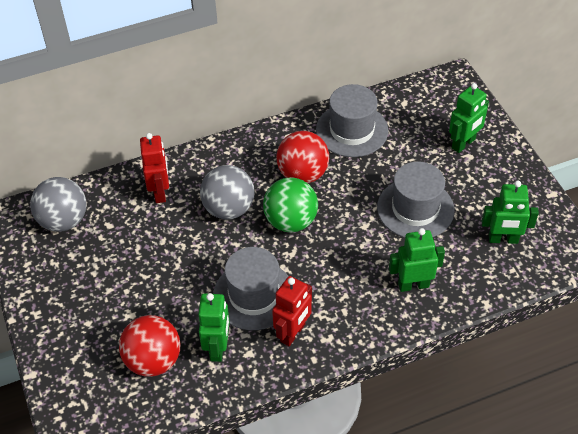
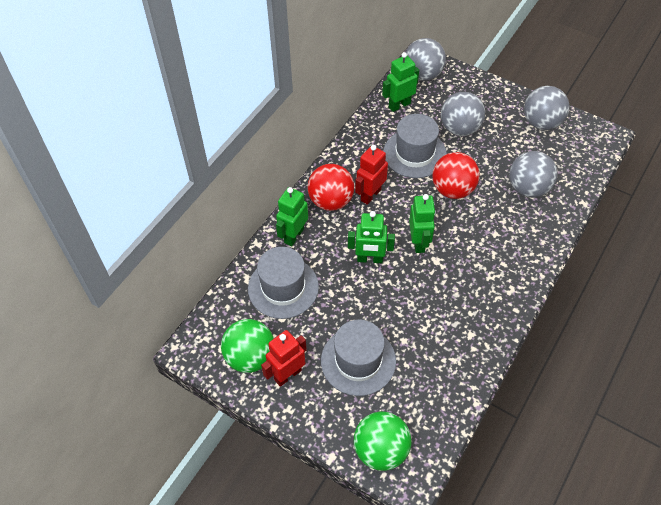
green ball: [263,177,318,233] = 1 -> [221,319,274,373] [354,411,412,471] = 2
grey ball: [30,177,86,232] [200,165,255,219] = 2 -> [405,38,446,81] [441,92,485,136] [509,151,558,198] [524,86,570,130] = 4

